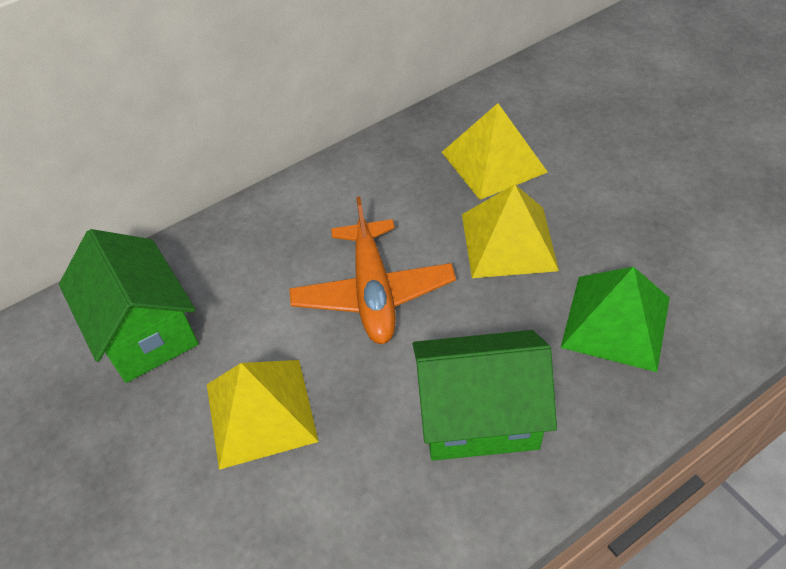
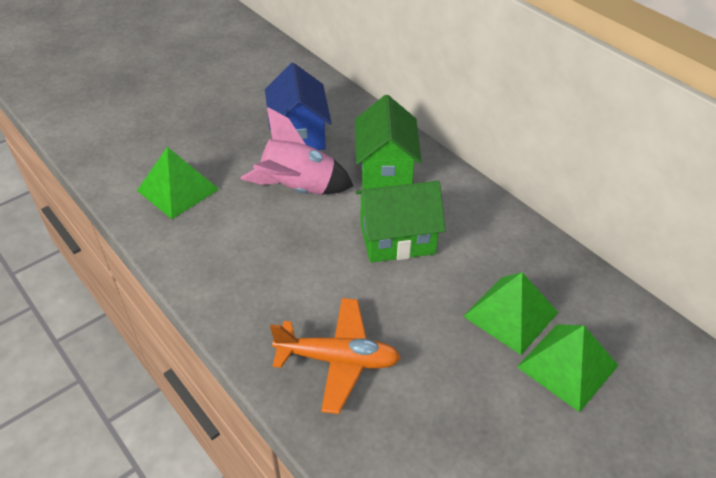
blue house: none = 0 -> [265,63,331,150] = 1
green pyramid: [561,267,670,372] = 1 -> [137,147,219,219] [463,272,558,355] [517,325,619,412] = 3
pink rocket: none = 0 -> [241,107,353,195] = 1
yellow pyramid: [207,360,319,470] [442,103,548,200] [462,184,559,278] = 3 -> none = 0

